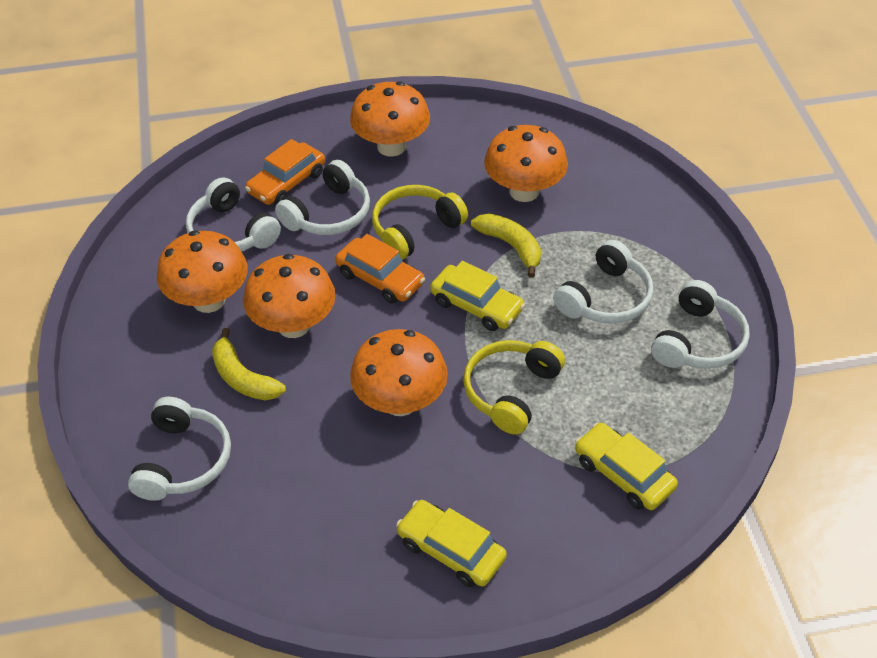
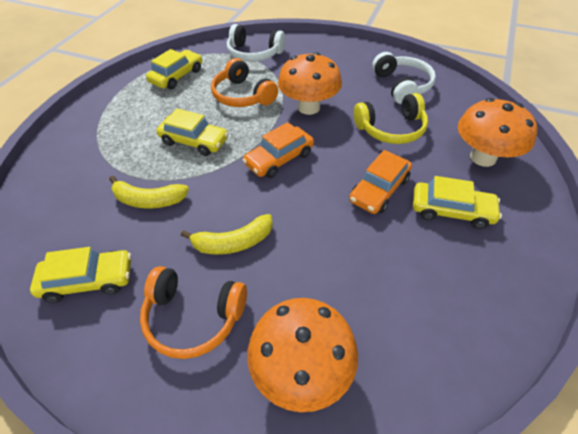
orange headphones: none = 0 -> [140,266,247,359] [211,58,278,107] = 2
orange mushroom: [157,230,248,313] [243,254,336,338] [350,81,430,157] [350,329,448,416] [484,125,568,202] = 5 -> [247,298,358,412] [278,52,342,115] [458,98,537,167] = 3
white headphones: [128,397,231,501] [186,177,281,252] [275,160,370,235] [554,240,654,324] [651,280,750,369] = 5 -> [227,24,285,62] [372,52,436,104] = 2
yellow car: [396,500,507,587] [430,261,525,331] [575,423,678,510] = 3 -> [30,247,131,303] [146,49,202,89] [156,108,228,156] [413,176,502,229] = 4
yellow headphones: [372,185,468,260] [463,340,565,435] = 2 -> [354,93,428,144] = 1

